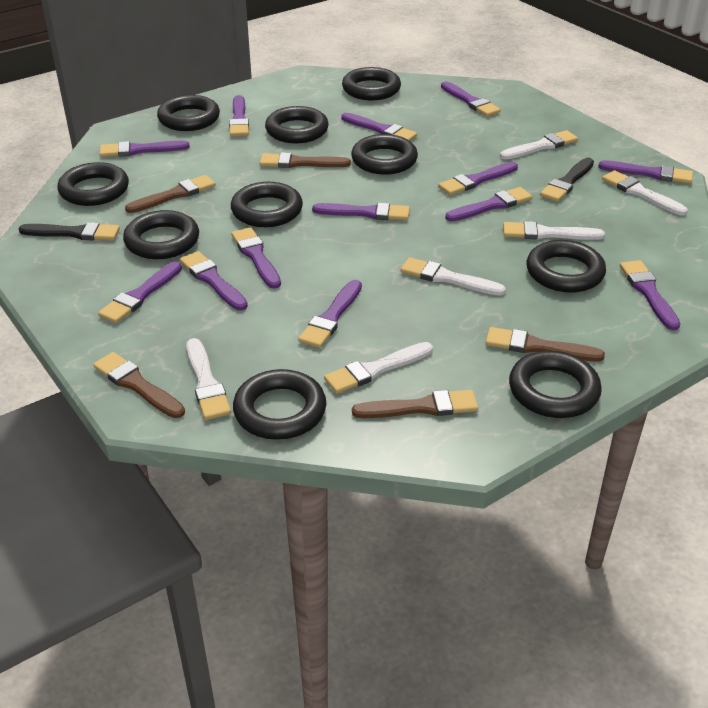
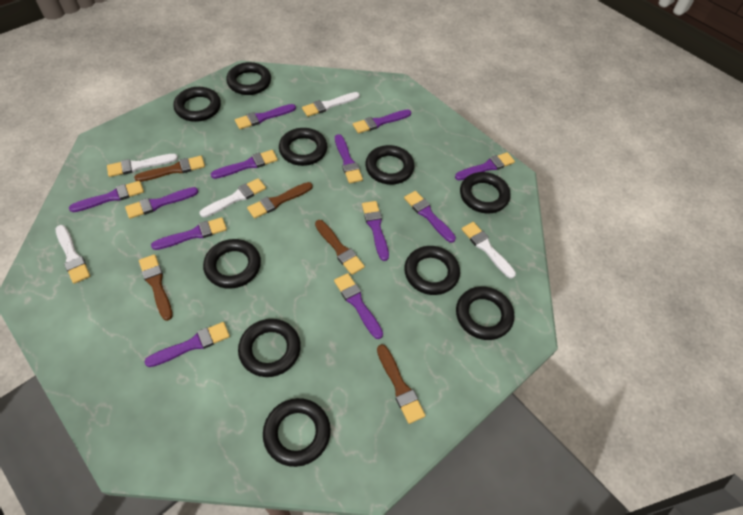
black brush: [19,222,120,240] [540,158,594,202] = 2 -> none = 0
purple brush: [98,261,182,323] [100,141,190,157] [180,251,248,311] [229,95,249,137] [231,227,281,289] [298,280,362,348] [312,203,410,220] [341,113,417,141] [438,162,518,195] [441,81,501,117] [445,187,532,222] [598,160,693,184] [620,260,680,330] = 13 -> [69,181,144,212] [125,187,198,219] [144,322,230,367] [151,217,227,250] [211,150,278,179] [235,104,296,129] [334,273,383,339] [335,134,363,183] [353,110,411,134] [362,201,389,261] [404,191,456,243] [455,152,515,180] = 12
white brush: [186,338,231,420] [324,342,433,394] [400,257,506,296] [500,130,578,159] [503,221,605,240] [602,170,688,215] = 6 -> [56,225,90,284] [107,154,178,177] [199,178,266,218] [302,92,360,117] [461,222,516,278] = 5

